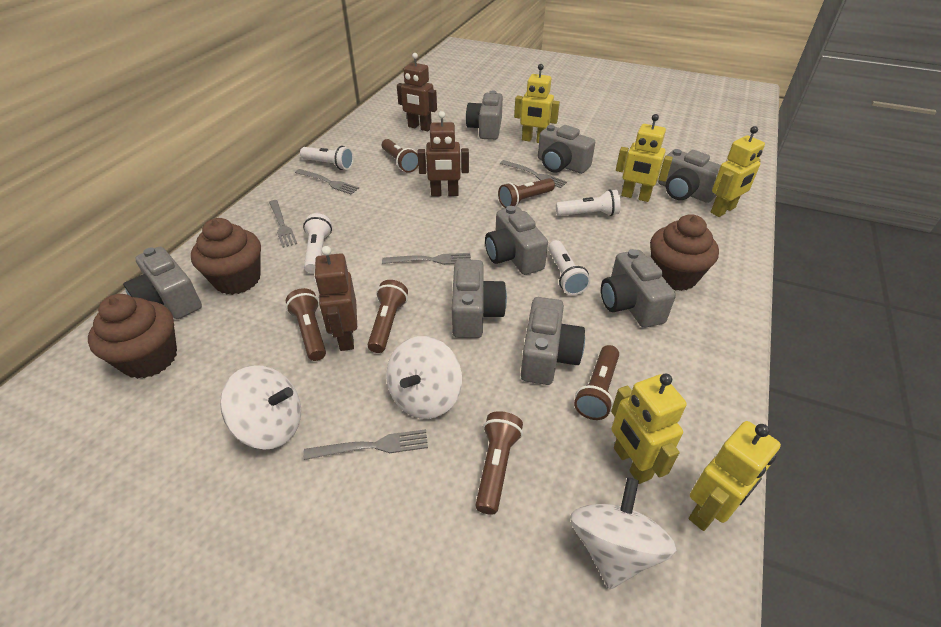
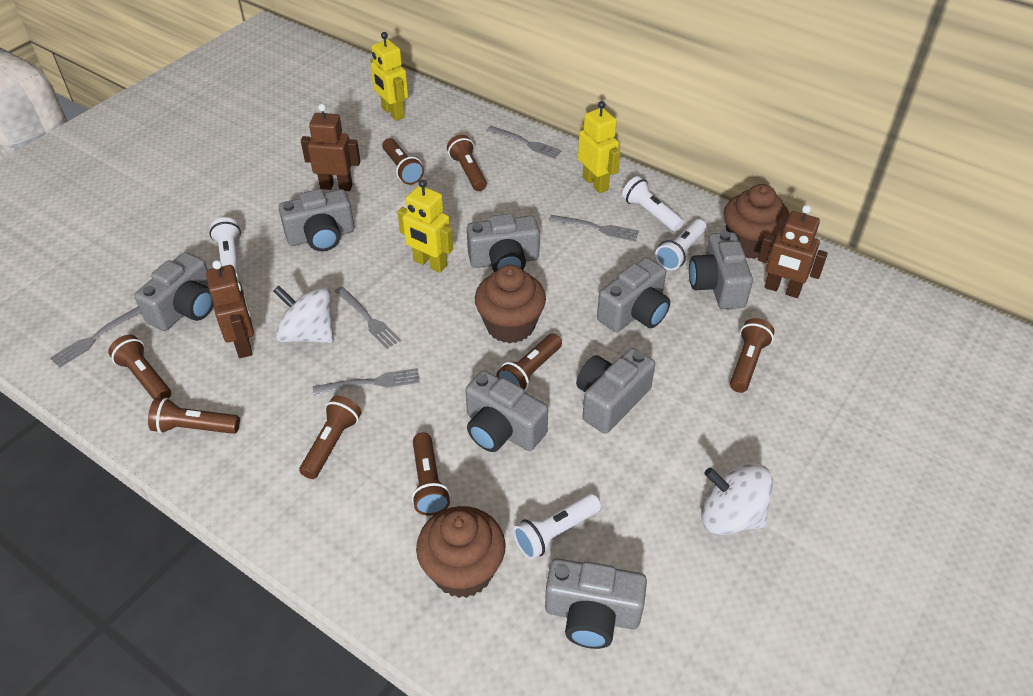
brown flashlight: [286,288,326,361] [367,280,408,353] [382,139,418,173] [475,411,523,515] [498,178,555,208] [574,345,619,420] = 6 -> [108,335,171,399] [148,398,240,434] [299,395,361,479] [382,138,424,185] [412,433,450,516] [447,135,487,191] [497,334,562,391] [730,318,775,393] = 8
white spinning top: [220,365,301,450] [386,336,462,419] [570,477,676,589] = 3 -> [273,286,333,343] [701,463,773,535] = 2
yellow robot: [514,64,560,143] [611,373,687,484] [616,114,673,202] [689,421,781,531] [711,126,765,217] = 5 -> [370,32,408,121] [398,179,453,273] [578,101,620,193] = 3

